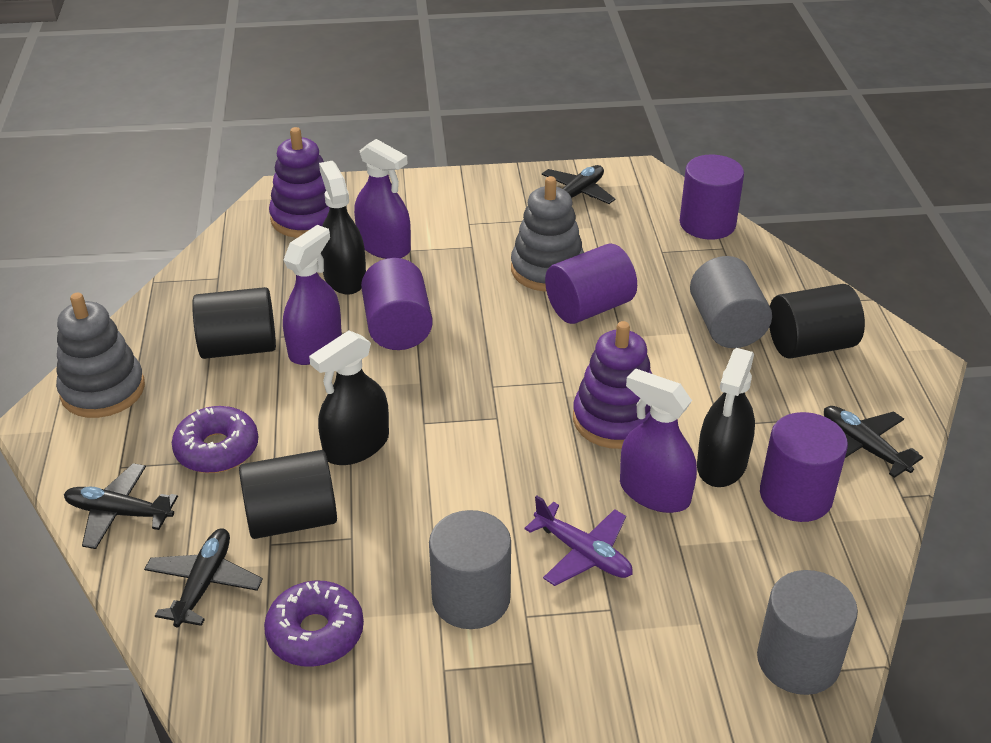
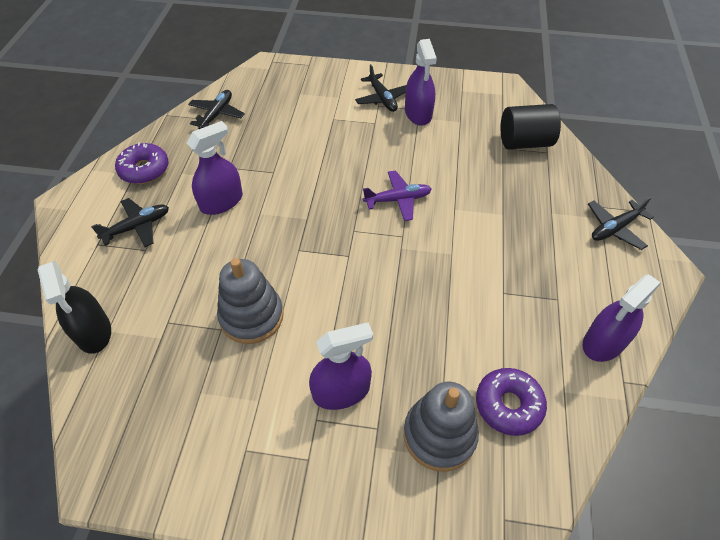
black cylinder: [192,287,276,359] [239,450,337,539] [769,284,865,358] = 3 -> [501,104,561,149] = 1
black spray bottle: [309,330,389,465] [319,161,366,295] [697,348,755,487] = 3 -> [37,261,111,354] = 1
grey cylinder: [429,510,511,629] [690,256,772,348] [757,570,858,695] = 3 -> none = 0
purple cylinder: [361,258,433,350] [545,243,637,324] [680,155,744,240] [760,412,848,522] = 4 -> none = 0
purple spray bottle: [283,225,342,365] [354,139,411,259] [620,368,697,513] = 3 -> [186,121,243,215] [309,322,373,410] [405,39,437,126] [583,274,661,362] = 4
purple stacking toy: [269,127,330,238] [573,321,652,449] = 2 -> none = 0

